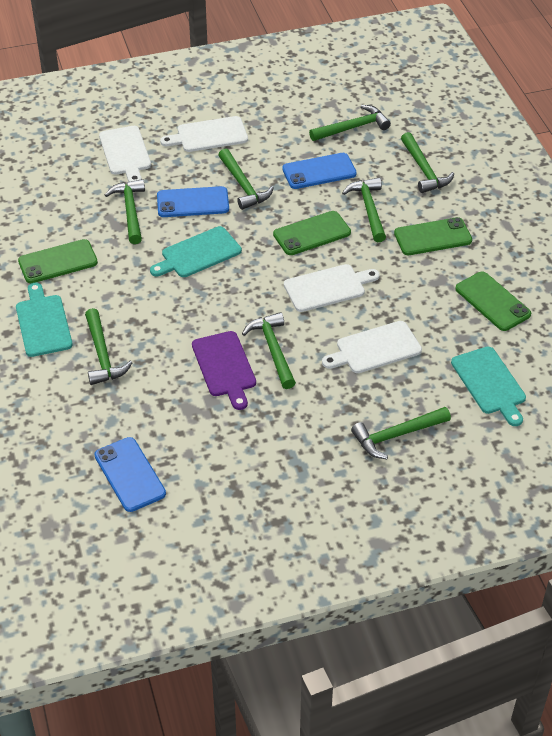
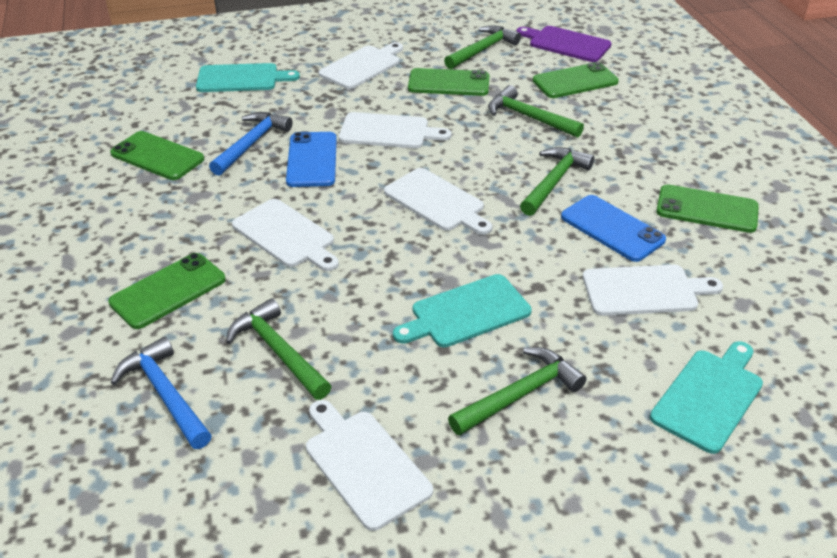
blue hammer: none = 0 -> [111,337,212,449] [209,112,293,176] = 2
blue phone: [94,437,166,512] [157,186,229,217] [282,153,357,189] = 3 -> [286,132,337,187] [561,195,666,262] = 2
green hammer: [85,308,133,385] [105,179,145,244] [219,148,274,210] [242,312,296,389] [309,105,391,141] [342,178,386,243] [351,407,451,459] [401,132,454,193] = 8 -> [226,298,331,400] [444,25,521,69] [448,347,586,435] [488,85,584,138] [520,147,594,216] = 5
green phone: [18,239,98,283] [273,211,351,255] [394,217,472,255] [455,272,531,331] = 4 -> [108,253,226,329] [110,131,204,180] [408,68,490,96] [533,62,619,98] [656,184,759,233] = 5
white cutting board: [99,126,151,182] [160,116,248,152] [284,264,380,312] [322,321,422,373] = 4 -> [232,199,339,271] [306,400,433,531] [319,42,403,89] [339,112,451,148] [384,168,492,235] [583,265,723,316] = 6

